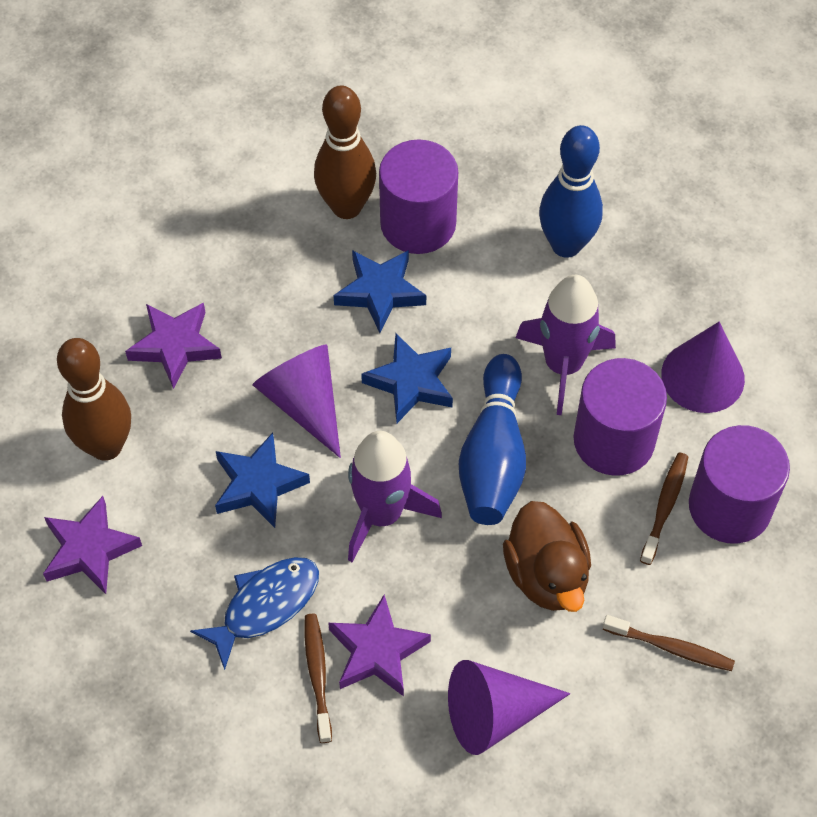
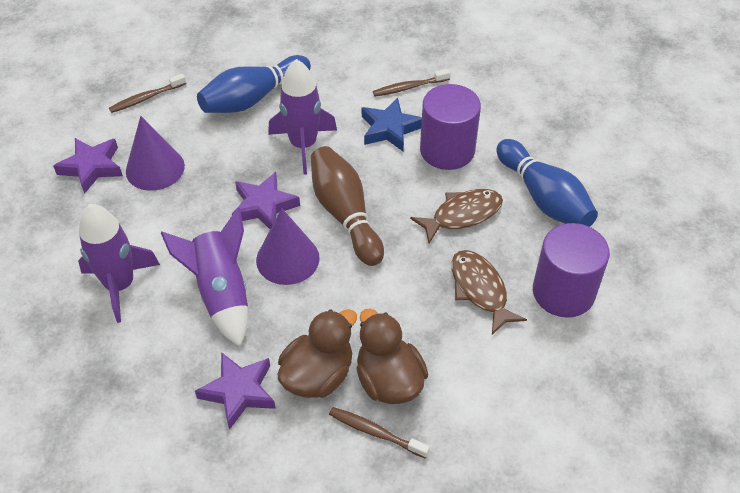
blue fish: [190,557,319,670] = 1 -> none = 0
blue star: [215,433,310,528] [333,250,426,333] [361,333,453,423] = 3 -> [362,98,422,151] = 1
brown bowling pin: [57,338,131,461] [314,85,376,219] = 2 -> [311,146,384,266] = 1
brown duck: [503,501,591,612] = 1 -> [278,309,357,398] [356,309,428,404] = 2
brown fish: none = 0 -> [410,189,503,243] [452,250,527,335] = 2
purple cone: [253,345,341,458] [448,660,570,755] [661,322,745,413] = 3 -> [126,116,185,191] [256,208,320,285] = 2
purple cylinder: [379,139,458,254] [573,358,667,476] [689,425,790,544] = 3 -> [420,84,481,170] [533,223,610,318] = 2
purple rocket: [348,431,442,562] [516,275,616,415] = 2 -> [78,204,160,323] [161,208,248,347] [268,59,337,175] = 3

